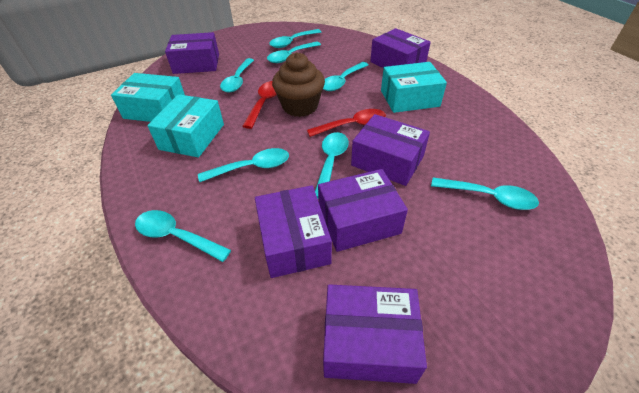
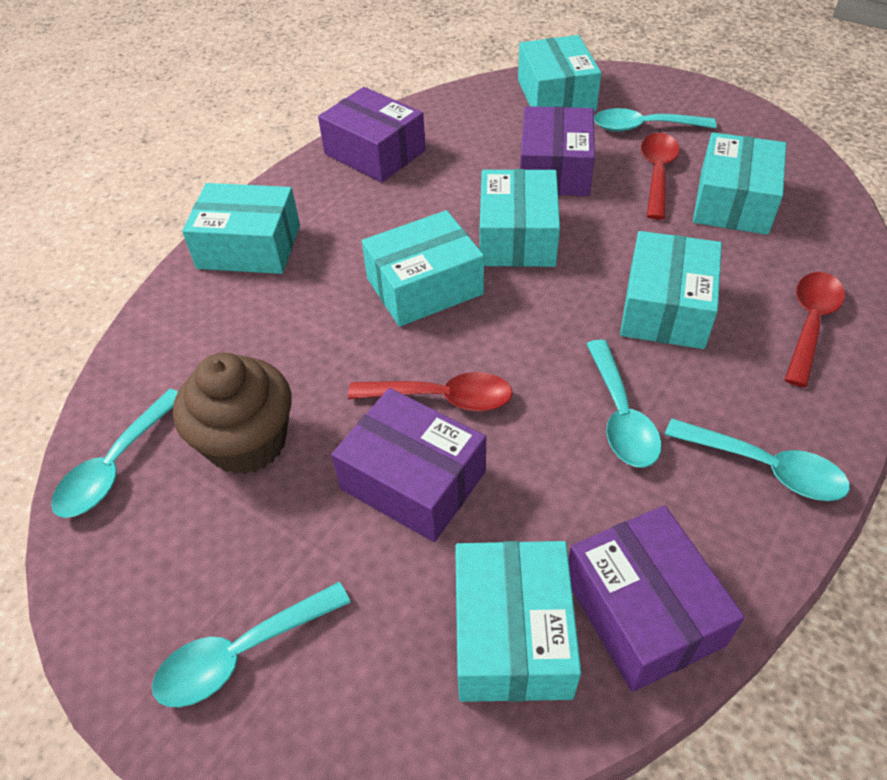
purple box: [165,32,219,74] [255,185,332,278] [318,169,408,252] [323,284,427,384] [351,114,430,186] [370,28,431,68] = 6 -> [318,87,426,182] [331,388,486,542] [520,106,595,196] [569,505,745,692] = 4
red spoon: [242,81,277,129] [307,109,386,137] = 2 -> [348,372,513,411] [641,133,679,220] [785,272,845,388] = 3
turquoise box: [111,73,185,122] [147,94,224,157] [381,62,447,113] = 3 -> [182,183,300,274] [362,210,484,327] [455,541,581,702] [480,169,560,267] [518,35,602,111] [620,231,722,349] [693,132,786,235] = 7
turquoise spoon: [135,210,231,262] [198,148,289,182] [220,58,254,92] [267,41,321,63] [269,29,321,48] [315,132,349,198] [323,62,368,91] [431,177,539,210] = 8 -> [51,389,178,518] [152,582,351,708] [587,340,662,468] [594,108,716,132] [665,418,850,501] = 5

